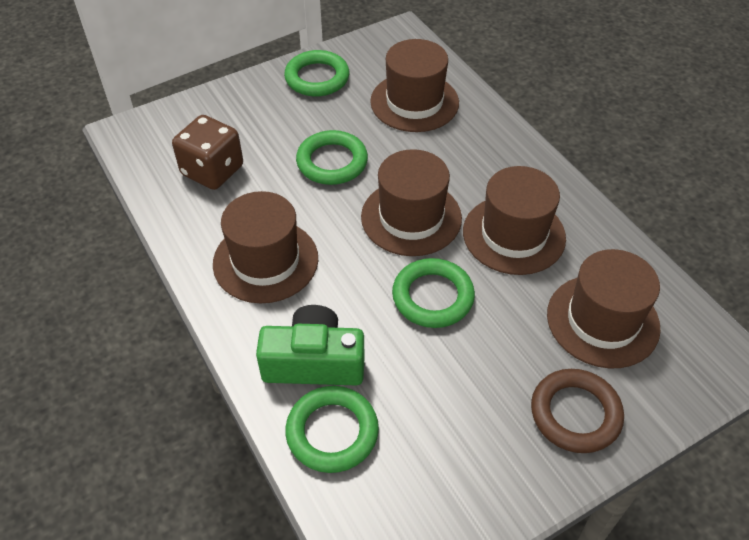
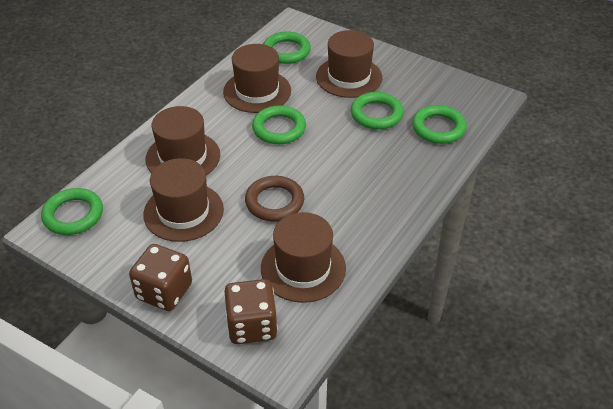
brown dice: [172,115,243,190] = 1 -> [129,244,192,311] [224,279,278,344] = 2
green camera: [256,305,365,385] = 1 -> none = 0
green ring: [284,50,349,96] [285,386,379,473] [296,130,368,185] [392,258,475,328] = 4 -> [41,188,103,235] [252,105,306,144] [263,31,311,64] [351,92,404,130] [412,105,467,144] = 5

